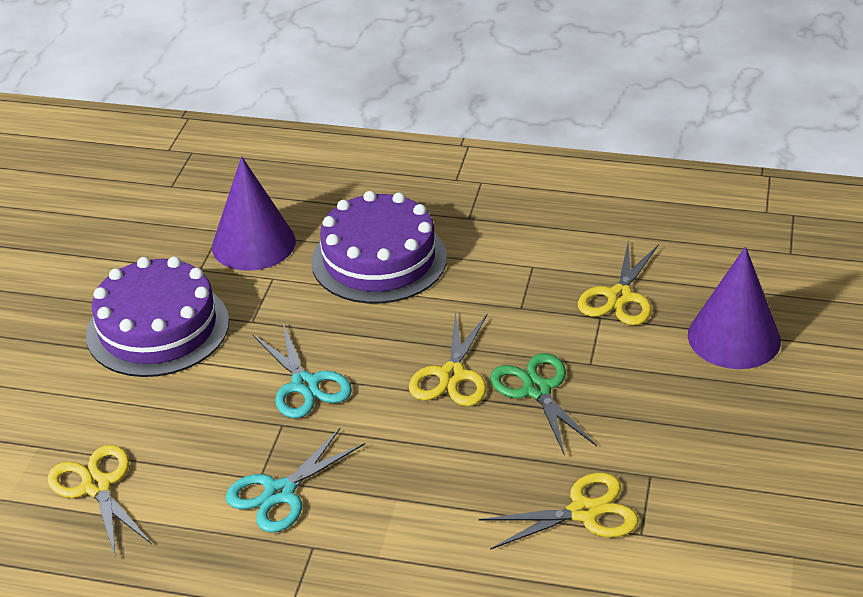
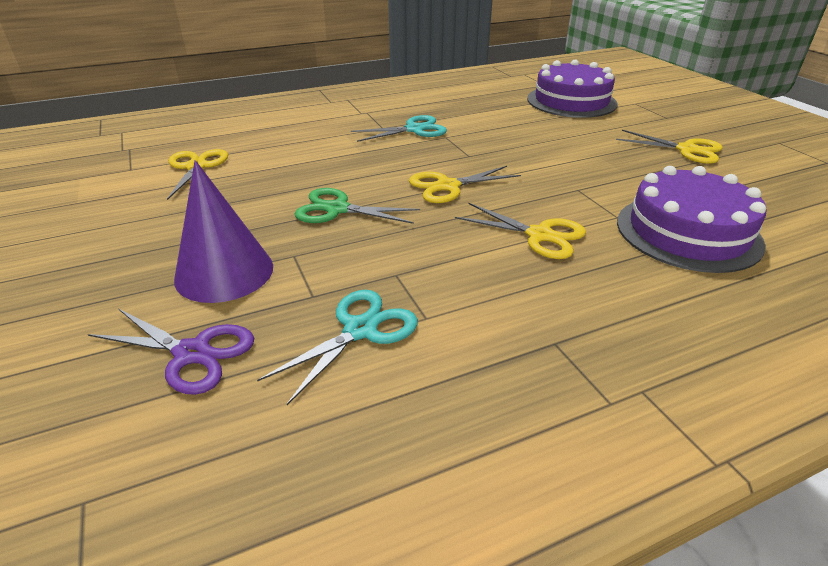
purple cone: [212,156,296,271] [688,246,781,369] = 2 -> [174,160,273,303] = 1
purple scissors: none = 0 -> [88,308,254,395] = 1

